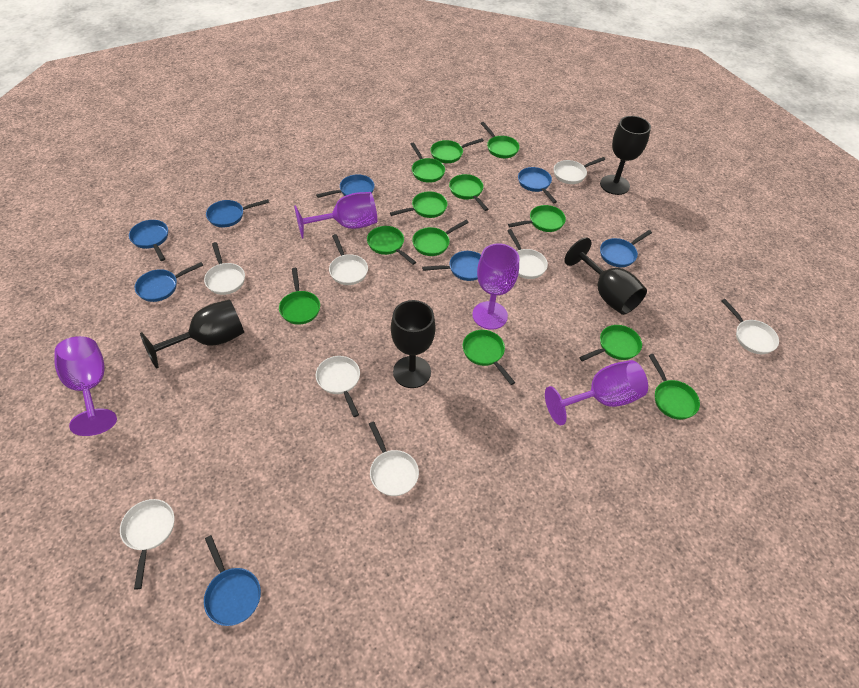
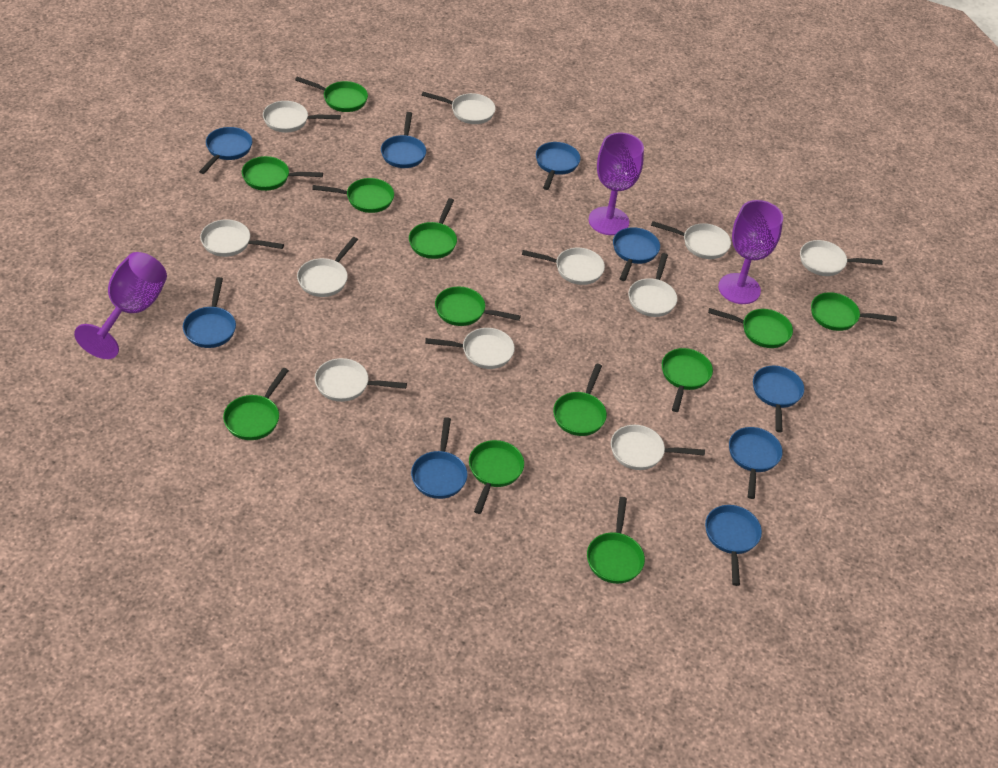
black goblet: [140,299,244,369] [391,300,436,388] [564,238,647,315] [600,116,651,195] = 4 -> none = 0
blue pan: [129,220,168,261] [135,262,203,302] [204,535,261,626] [206,199,269,227] [316,174,375,198] [422,251,481,281] [518,167,557,203] [600,230,652,267] = 8 -> [183,277,236,348] [199,127,252,174] [381,112,426,168] [411,417,467,499] [536,142,581,190] [613,227,660,281] [705,505,762,586] [729,427,783,499] [753,366,804,433] = 9
purple goblet: [54,336,117,436] [294,192,377,239] [472,243,519,330] [545,360,648,426] = 4 -> [74,252,167,359] [589,133,644,235] [718,200,783,304] = 3
white pan: [120,499,174,590] [204,242,245,295] [316,356,360,417] [329,234,368,285] [369,422,419,496] [507,229,548,279] [554,157,605,184] [721,299,779,354] = 8 -> [200,219,284,257] [263,101,341,133] [297,237,358,297] [315,358,407,402] [421,92,496,124] [425,328,515,369] [522,248,605,285] [611,425,705,470] [628,253,677,317] [651,221,731,259] [800,240,883,276] = 11

